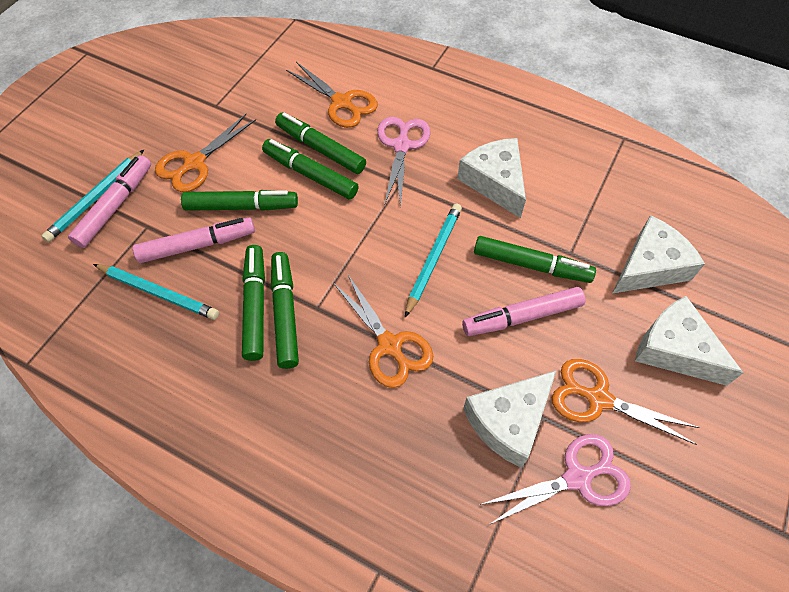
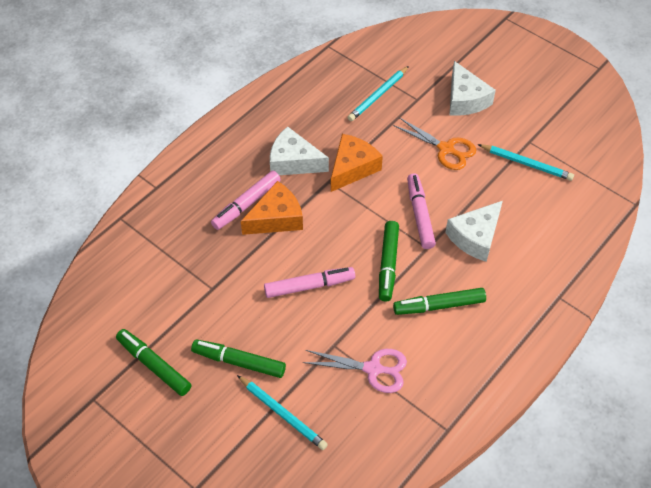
green marker: [181,190,298,211] [242,245,265,361] [262,139,359,200] [271,252,299,369] [275,112,366,174] [474,236,596,283] = 6 -> [116,329,191,396] [191,339,286,378] [379,221,399,301] [393,288,486,315] = 4
orange cheese: none = 0 -> [241,181,303,235] [331,134,383,192] = 2
orange scissors: [155,114,256,192] [286,62,378,128] [333,275,433,388] [552,359,700,445] = 4 -> [393,117,476,170] = 1
pink scissors: [377,117,430,206] [480,434,631,525] = 2 -> [303,349,407,393] = 1
white cheese: [457,138,526,218] [463,370,557,468] [612,215,705,294] [635,296,743,386] = 4 -> [270,126,329,175] [445,201,503,262] [450,61,496,116] = 3

